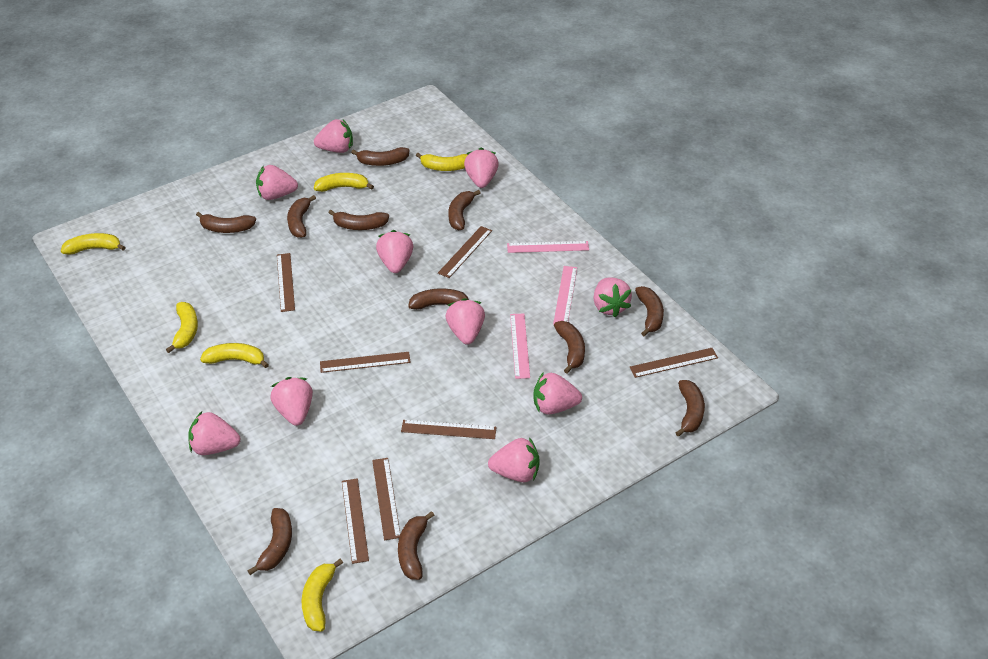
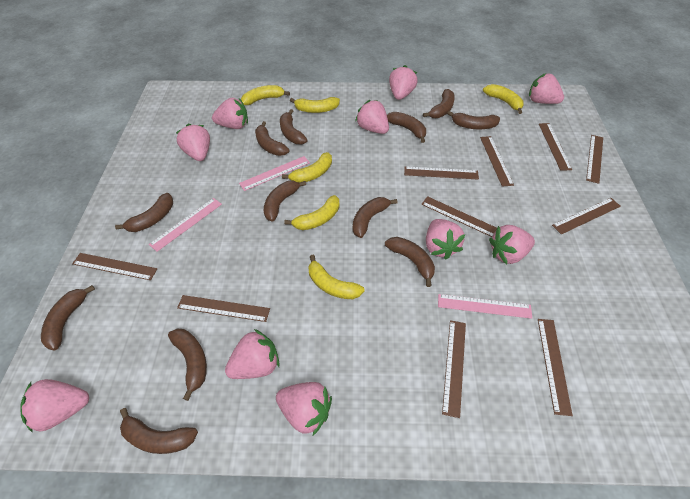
brown banana: [196,212,256,233] [247,508,292,575] [287,195,316,238] [328,210,389,230] [351,147,409,166] [398,511,434,580] [408,289,469,310] [449,190,481,230] [554,321,585,374] [635,286,664,336] [675,380,705,437] = 11 -> [41,285,95,351] [115,193,173,232] [120,408,198,454] [168,329,207,401] [255,121,289,156] [264,181,306,222] [280,109,307,144] [353,197,398,238] [385,237,435,287] [387,112,426,143] [423,89,455,118] [447,111,500,129] = 12
brown ruler: [277,253,295,312] [320,352,411,373] [342,478,369,564] [372,458,400,540] [401,420,497,439] [438,226,492,278] [630,348,718,378] = 7 -> [72,253,157,280] [177,295,270,322] [404,166,479,180] [421,196,497,237] [442,320,466,418] [480,136,514,187] [538,319,573,416] [539,123,572,171] [552,198,621,234] [586,135,603,184] = 10

